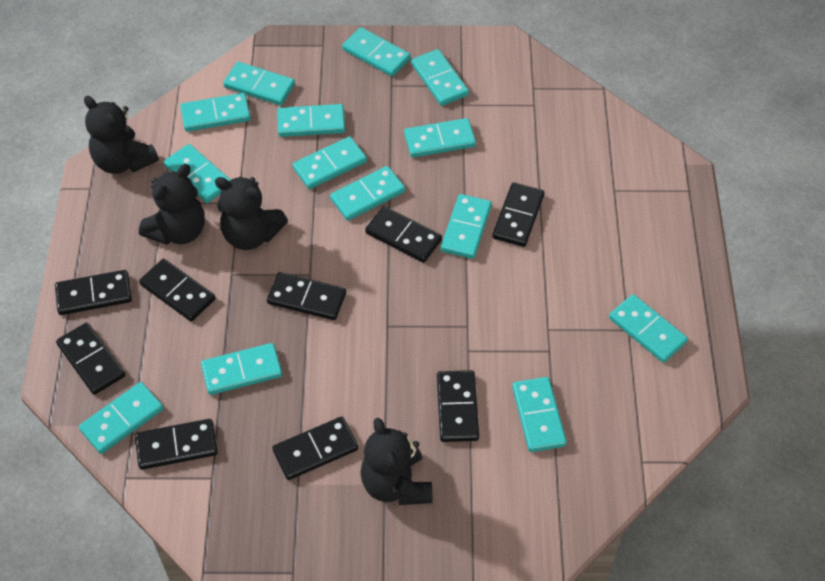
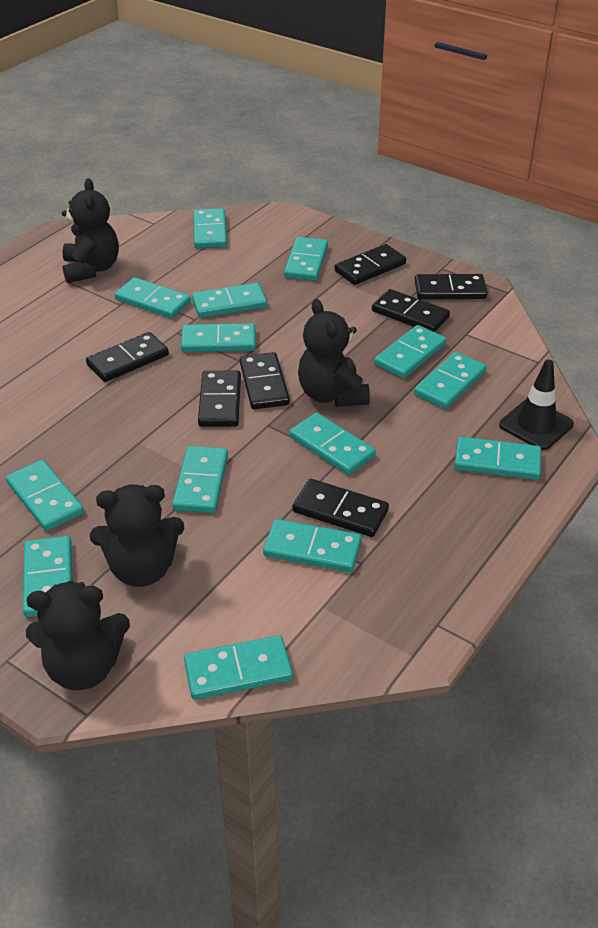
black domino: [55,270,132,315] [56,322,125,395] [135,419,218,470] [139,259,215,321] [267,272,346,320] [272,417,358,480] [365,206,442,263] [437,370,479,442] [492,182,544,247] = 9 -> [86,332,169,382] [198,371,241,427] [240,352,290,409] [292,479,389,537] [335,244,406,285] [372,289,450,332] [415,274,488,299] = 7
black traffic cone: none = 0 -> [499,359,574,450] = 1

